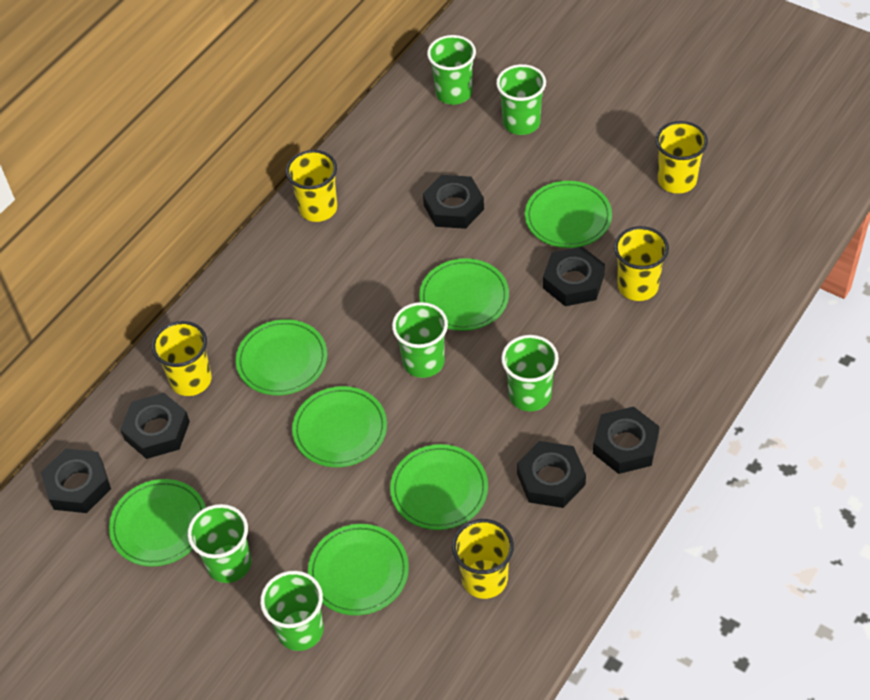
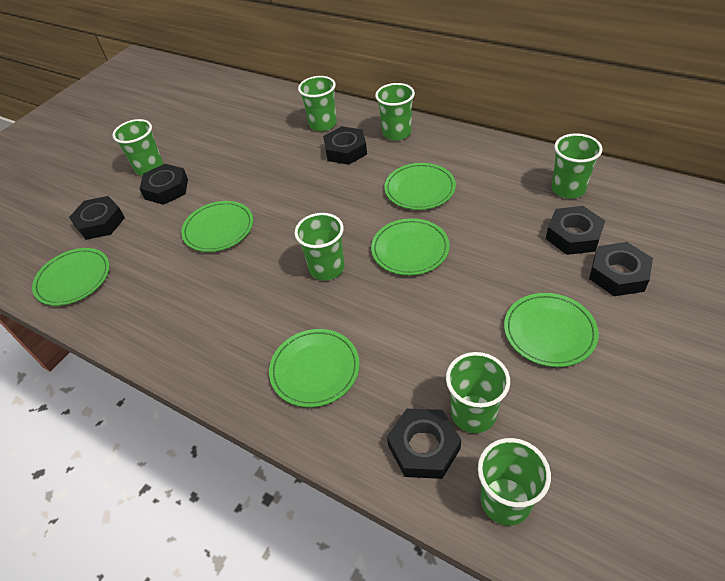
green cup: [188,504,252,583] [260,571,324,651] [392,302,448,378] [427,35,476,105] [496,64,546,135] [501,335,559,411] = 6 -> [112,119,163,176] [295,213,344,281] [298,76,337,131] [375,83,415,141] [446,352,510,433] [478,438,551,526] [551,133,603,198] = 7
green plate: [109,479,206,566] [236,319,327,395] [292,386,387,467] [308,524,409,615] [390,444,488,530] [419,258,509,331] [525,181,612,248] = 7 -> [32,248,110,306] [181,201,253,252] [269,329,360,407] [371,218,450,276] [384,163,456,210] [504,293,599,367] = 6
yellow cup: [152,321,212,396] [286,150,337,222] [452,519,514,599] [614,226,669,301] [656,121,708,194] = 5 -> none = 0

